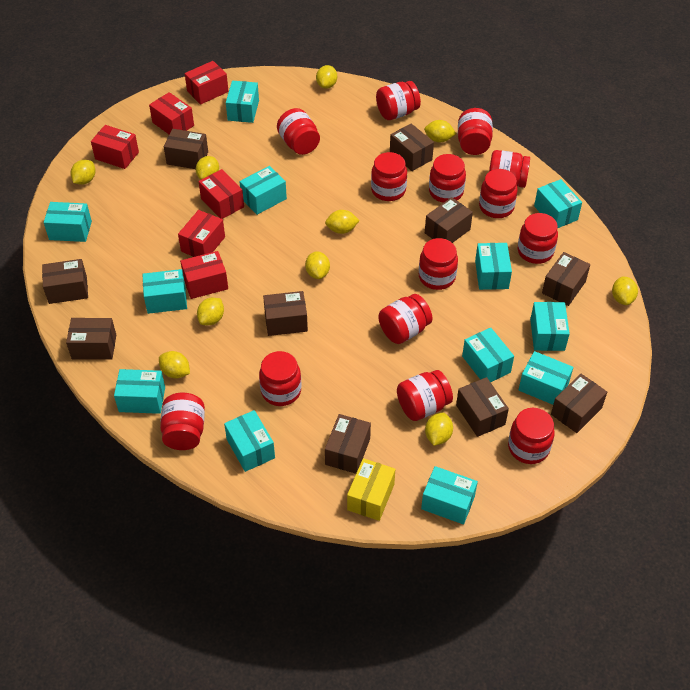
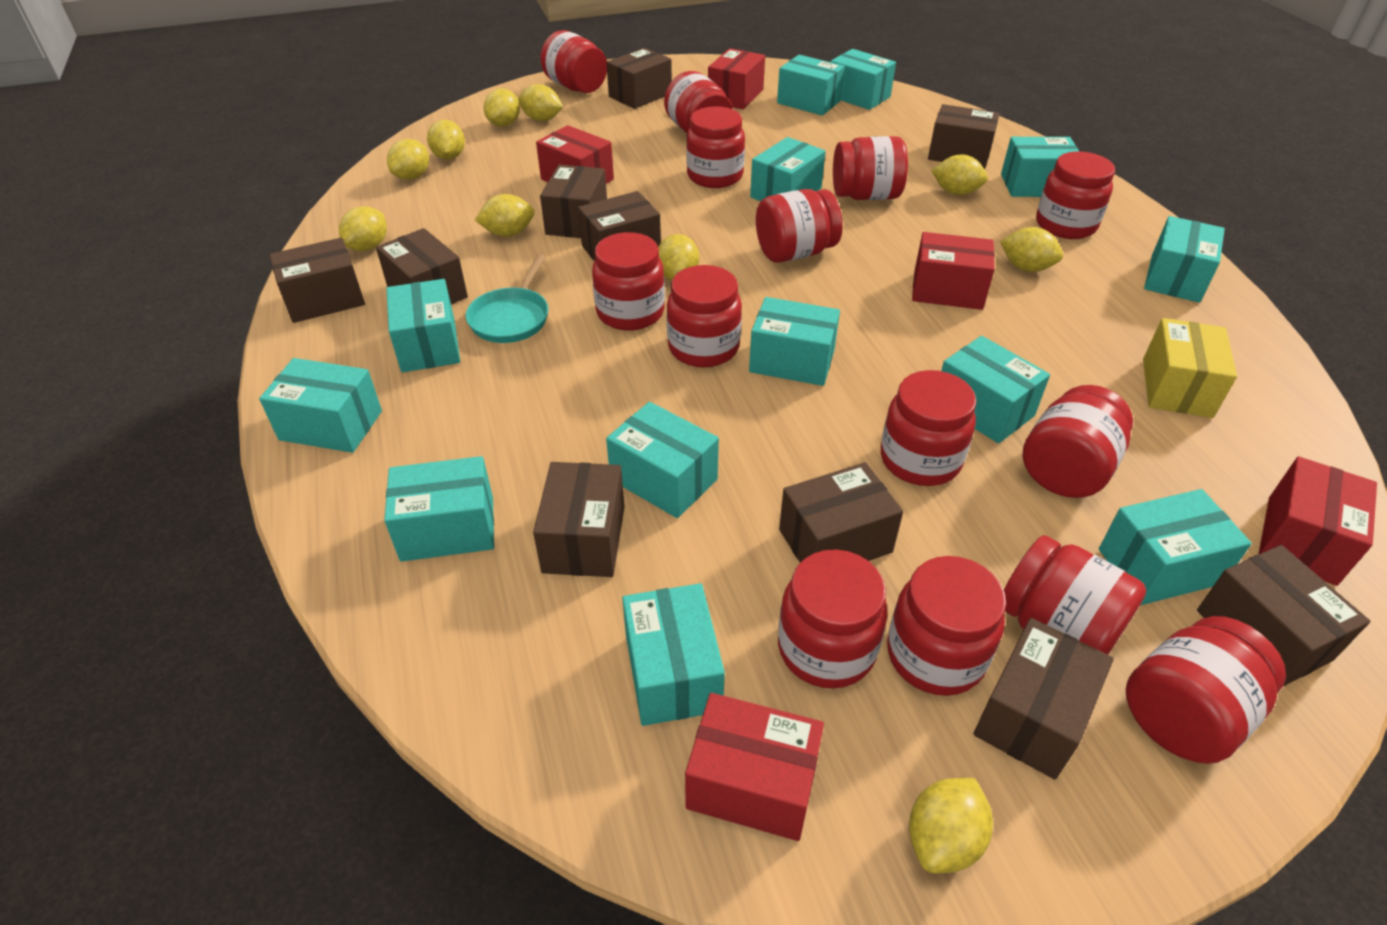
red box: [91,125,139,169] [149,92,194,134] [178,210,225,257] [180,251,228,299] [185,61,229,105] [198,169,244,219] = 6 -> [536,125,614,184] [685,693,824,841] [708,48,765,109] [912,232,995,310] [1258,456,1377,586] = 5
turquoise box: [44,202,92,242] [114,369,165,414] [142,269,187,314] [224,410,275,472] [226,81,259,123] [239,166,287,215] [421,466,478,524] [462,328,514,382] [475,243,512,290] [519,351,573,405] [530,302,570,351] [534,179,582,228] = 12 -> [259,358,382,453] [384,456,494,562] [386,279,460,372] [606,402,719,518] [622,583,725,726] [749,297,840,386] [750,137,826,201] [777,55,845,116] [831,49,896,110] [941,336,1050,444] [1001,137,1079,197] [1099,489,1252,605] [1144,216,1225,303] = 13
turquoise pan: none = 0 -> [466,254,549,343] = 1

